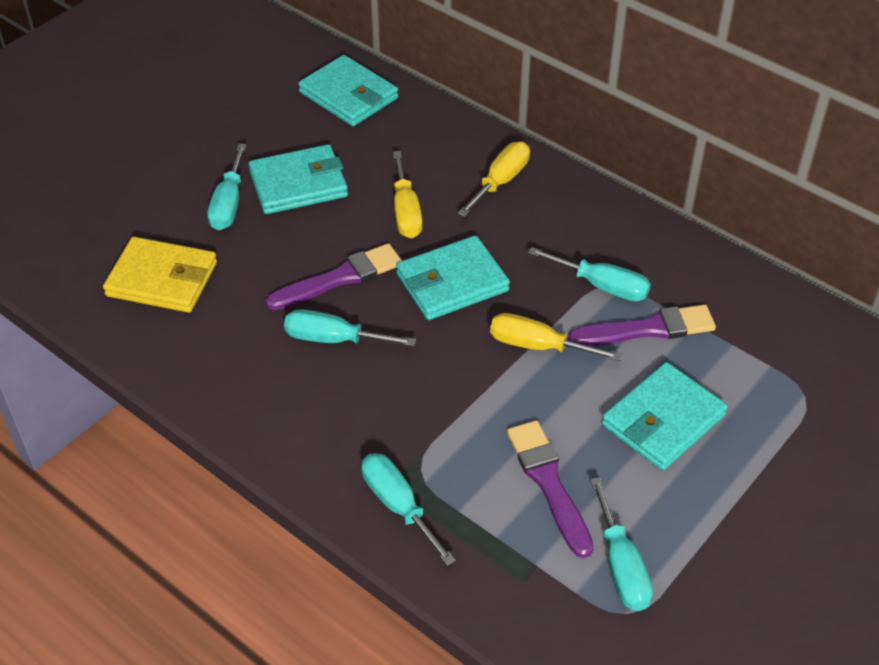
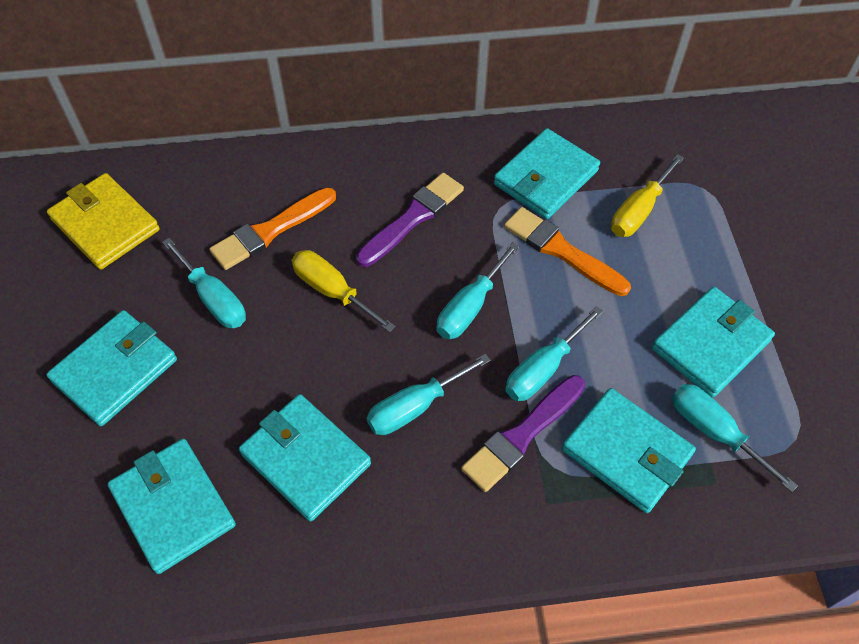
orange brush: none = 0 -> [209,188,336,270] [504,207,631,296] = 2
purple brush: [266,243,402,310] [507,420,594,558] [567,304,716,346] = 3 -> [356,173,464,267] [461,375,585,492] = 2
turquoise wallet: [249,144,348,214] [298,55,398,126] [396,235,510,320] [602,362,728,470] = 4 -> [46,310,177,426] [107,439,236,574] [239,394,371,522] [494,128,600,219] [562,388,696,513] [652,287,775,398] = 6
yellow screwdriver: [393,151,423,238] [458,141,530,217] [490,313,622,361] = 3 -> [292,250,396,333] [611,154,684,237] = 2

